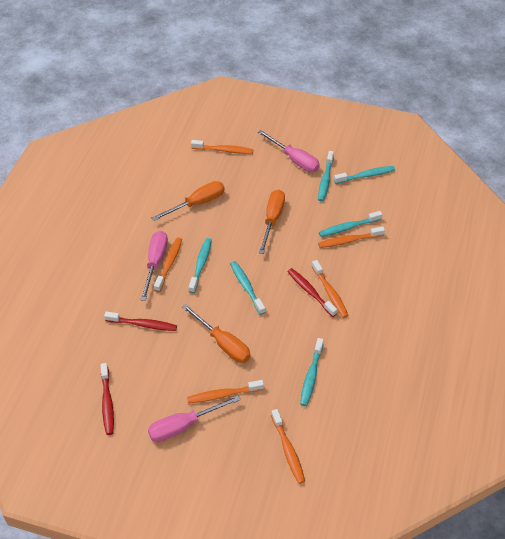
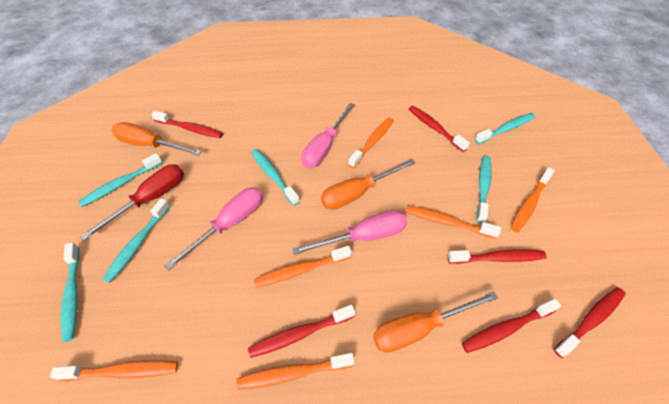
red screwdriver: none = 0 -> [80,164,184,241] = 1
red toothbrush: [101,363,114,435] [104,311,177,331] [287,268,338,317] = 3 -> [151,111,223,138] [248,304,355,358] [409,106,470,152] [448,249,547,264] [462,299,561,353] [554,287,626,358] = 6

